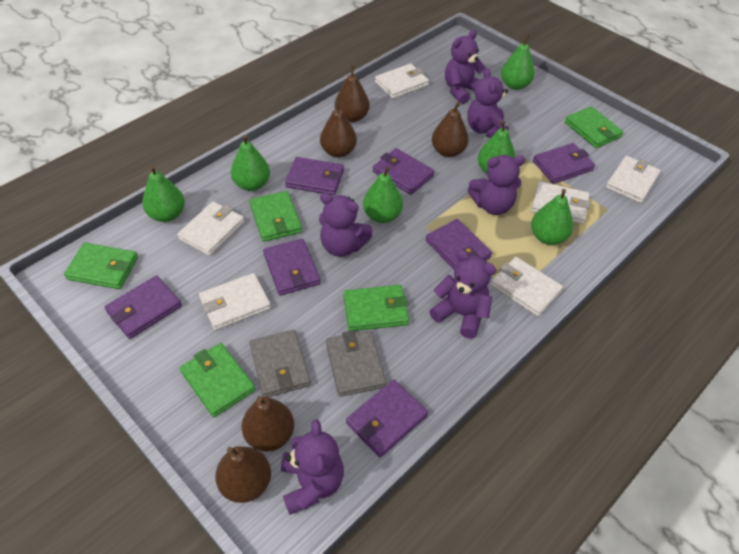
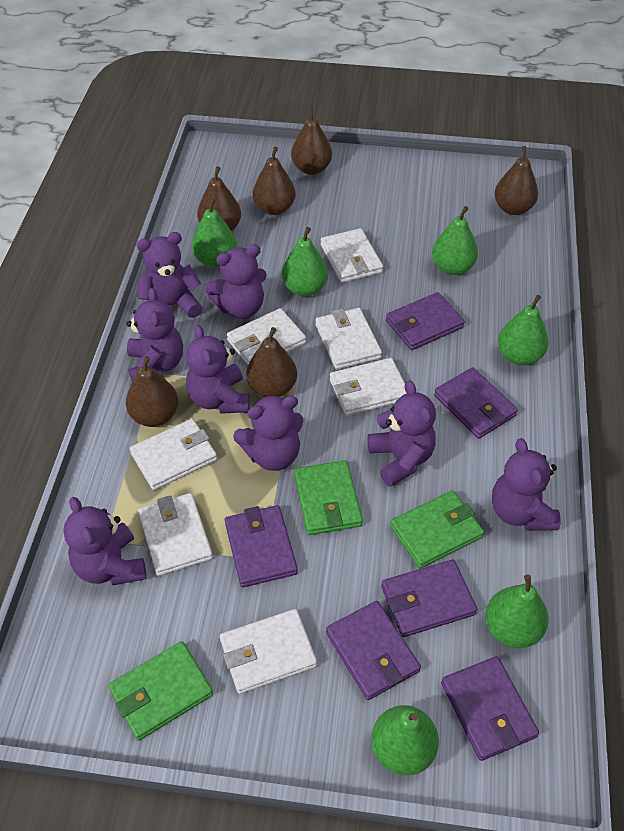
brown pear: [215,446,271,503] [242,396,294,451] [320,99,357,158] [335,65,370,122] [432,102,469,157] = 5 -> [126,356,178,427] [197,167,241,231] [246,327,297,397] [253,146,296,215] [291,107,332,175] [494,146,538,215] = 6
green wallet: [64,243,138,289] [180,343,256,417] [249,191,302,242] [344,285,409,331] [565,106,623,148] = 5 -> [108,641,213,741] [294,460,363,535] [390,491,484,569] = 3
grey wallet: [250,330,311,397] [326,330,386,397] = 2 -> none = 0
purple teddy bear: [281,419,344,515] [319,193,373,257] [429,250,496,339] [445,30,486,104] [467,68,509,138] [468,155,526,215] = 6 -> [64,497,146,585] [126,288,183,382] [137,232,202,318] [186,325,250,414] [205,245,267,319] [233,395,303,471] [367,380,436,487] [492,438,560,530] = 8
purple wallet: [105,275,182,339] [263,239,321,296] [285,157,344,196] [346,380,428,457] [373,148,434,195] [426,219,492,270] [533,143,595,184] = 7 -> [225,505,298,587] [326,601,421,700] [381,560,477,637] [386,292,465,350] [434,367,518,439] [441,656,539,761] = 6
white wallet: [177,201,245,256] [199,273,271,331] [375,64,429,99] [491,257,563,317] [531,181,590,224] [606,156,661,203] = 6 -> [130,419,217,490] [138,493,213,576] [220,609,317,694] [227,308,306,365] [315,308,382,370] [321,228,383,283] [330,358,407,416] = 7

